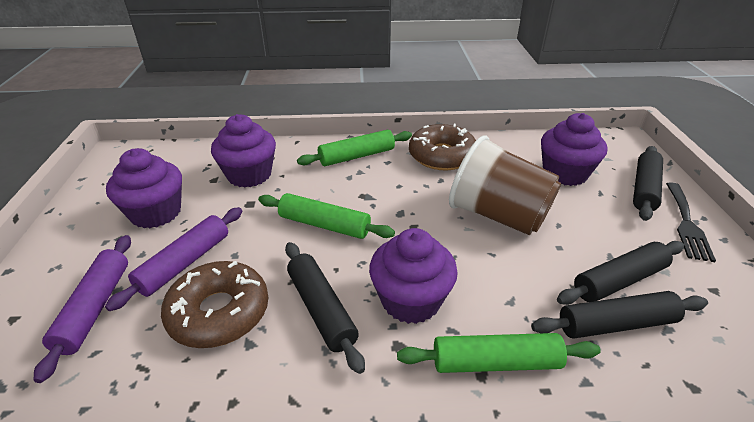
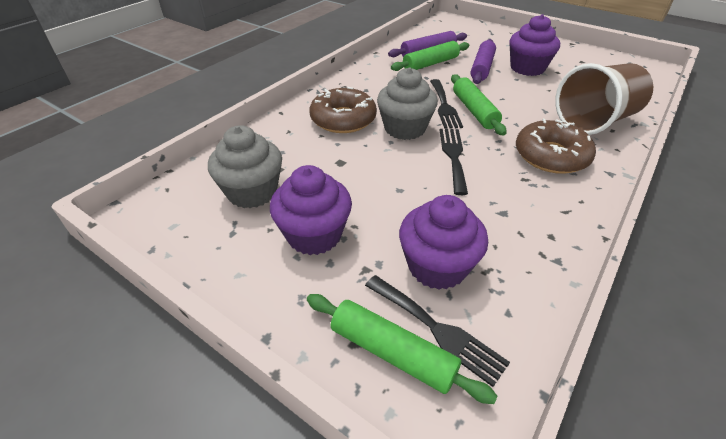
black fork: [666,182,716,262] = 1 -> [365,275,510,387] [430,79,463,129] [440,129,468,195] = 3
black rolling pin: [285,242,365,374] [531,291,708,338] [557,241,684,305] [633,146,663,221] = 4 -> none = 0
grey cupcake: none = 0 -> [208,125,282,208] [377,67,438,140] = 2
purple cupcake: [106,148,182,228] [211,114,276,188] [369,228,458,324] [541,113,607,186] = 4 -> [270,165,352,255] [399,195,488,290] [509,14,560,76] = 3

